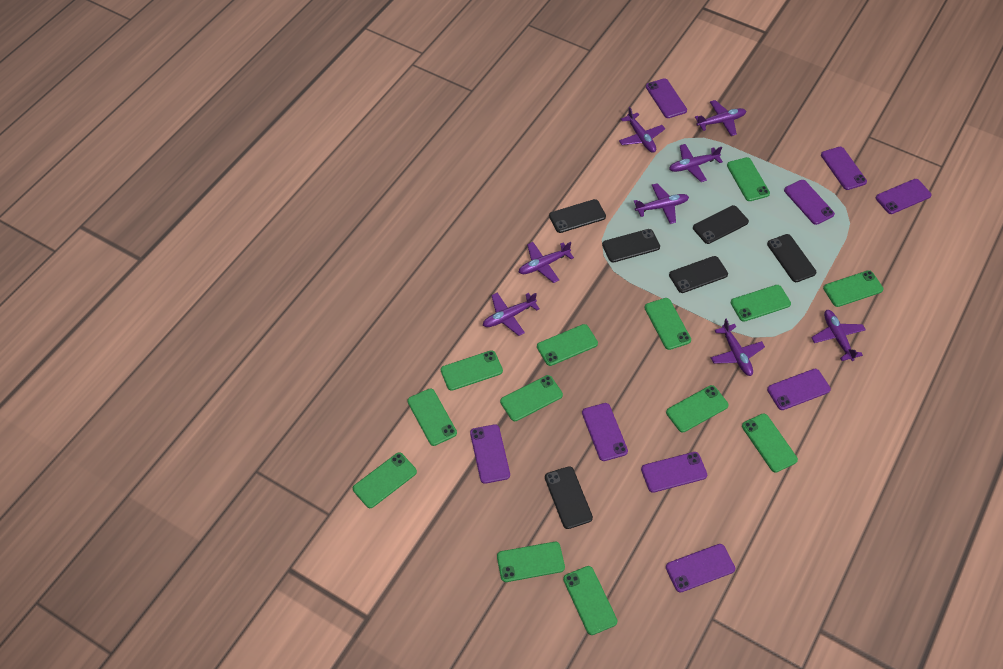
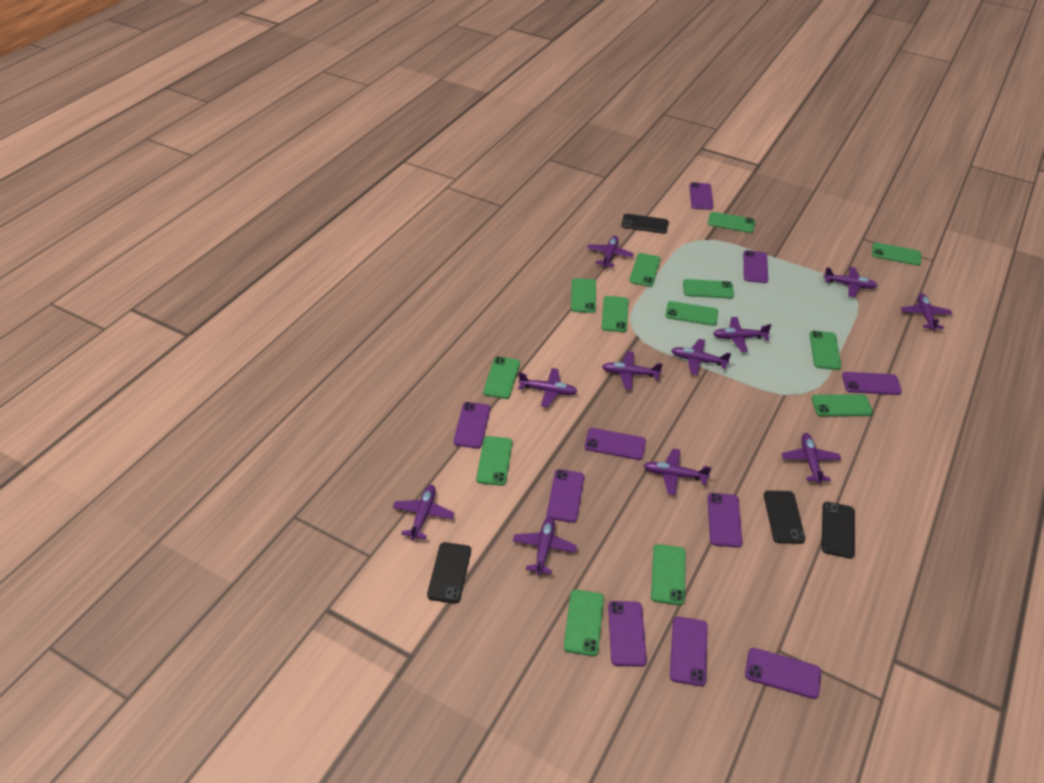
black phone: [545,466,593,529] [549,199,606,233] [602,229,660,262] [669,256,728,293] [693,205,749,244] [767,234,817,282] = 6 -> [427,542,471,604] [621,214,669,234] [764,491,805,544] [821,501,855,559] = 4
purple phone: [470,424,510,484] [582,403,628,461] [641,452,707,493] [646,78,687,118] [666,544,735,593] [767,369,831,410] [784,180,835,225] [821,147,867,190] [875,179,931,214] = 9 -> [453,402,490,448] [547,469,584,523] [585,428,646,460] [608,601,647,667] [670,617,708,686] [690,182,713,210] [708,493,742,548] [743,250,768,283] [745,648,821,699] [842,372,902,395] = 10
purple plane: [483,293,540,336] [519,242,574,283] [619,107,665,153] [634,183,689,224] [669,144,723,182] [695,100,746,136] [711,319,765,376] [811,310,866,361] = 8 -> [393,485,454,540] [513,516,577,575] [518,368,578,408] [587,236,634,267] [602,351,663,390] [644,448,712,495] [671,339,731,375] [713,317,772,352] [782,433,841,484] [823,267,878,297] [901,293,953,331] = 11

